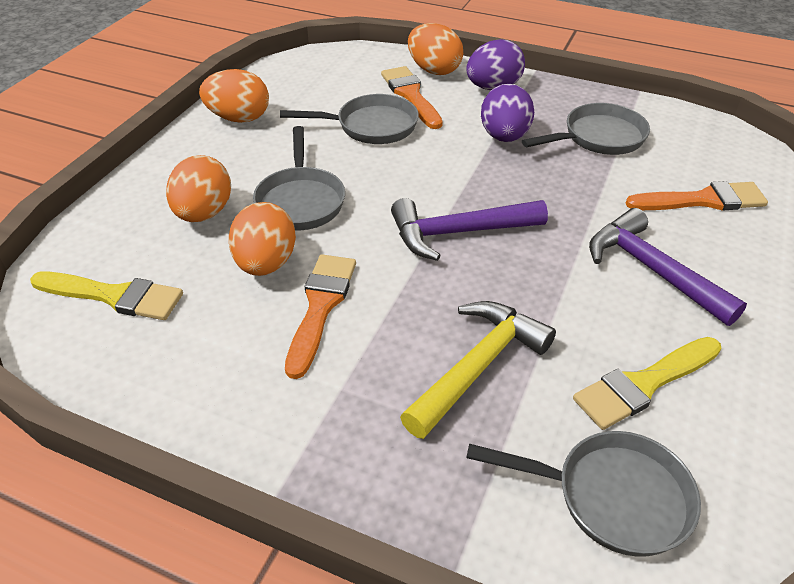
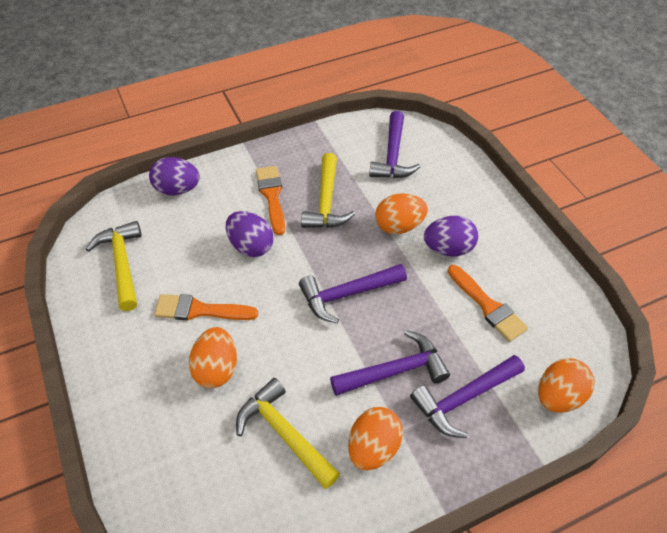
grey pan: [253,126,345,230] [280,94,419,144] [466,431,701,557] [522,103,650,155] = 4 -> none = 0
purple egg: [466,39,525,90] [481,84,534,142] = 2 -> [149,157,200,195] [226,211,273,257] [424,216,478,256] = 3
purple hammer: [391,198,548,261] [589,208,747,326] = 2 -> [299,264,407,324] [330,330,450,396] [369,111,420,178] [410,355,525,438] = 4
yellow brush: [30,272,183,320] [573,337,722,430] = 2 -> none = 0
yellow hammer: [400,301,556,439] = 1 -> [86,221,142,311] [236,378,340,489] [301,153,355,228] = 3

